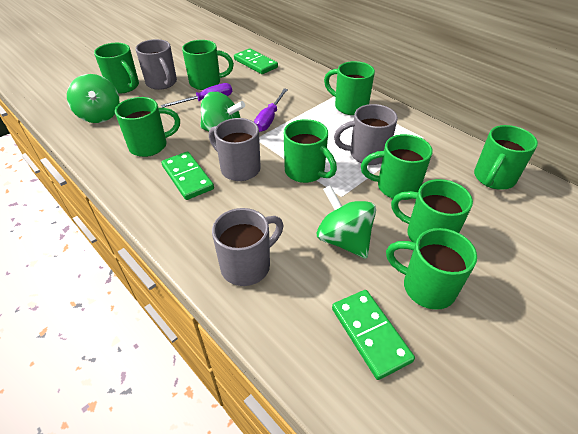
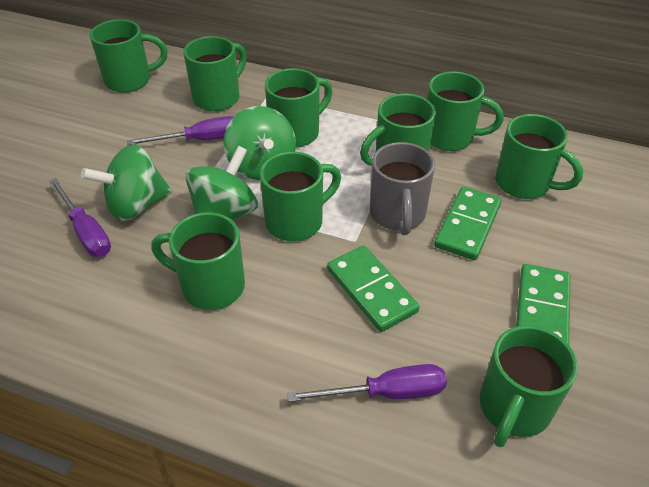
grey mug: [136,39,177,90] [209,118,261,181] [212,208,283,286] [334,104,398,165] = 4 -> [370,142,435,235] = 1
purple screwdriver: [161,83,232,108] [254,89,288,132] = 2 -> [49,178,111,257] [127,116,233,145] [287,364,447,402] = 3

